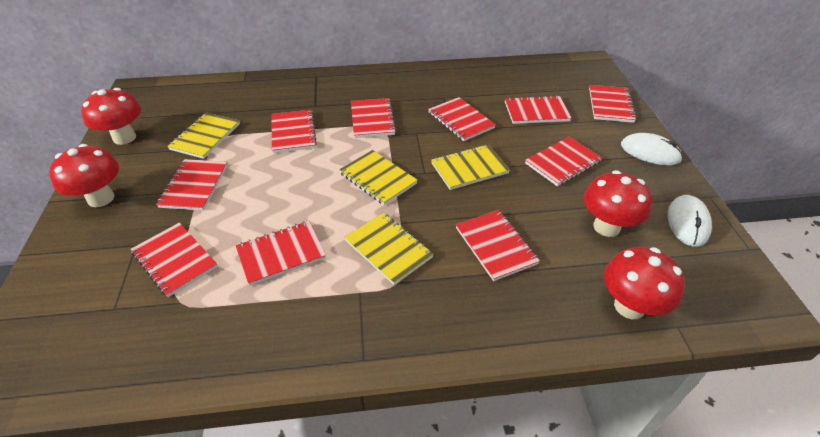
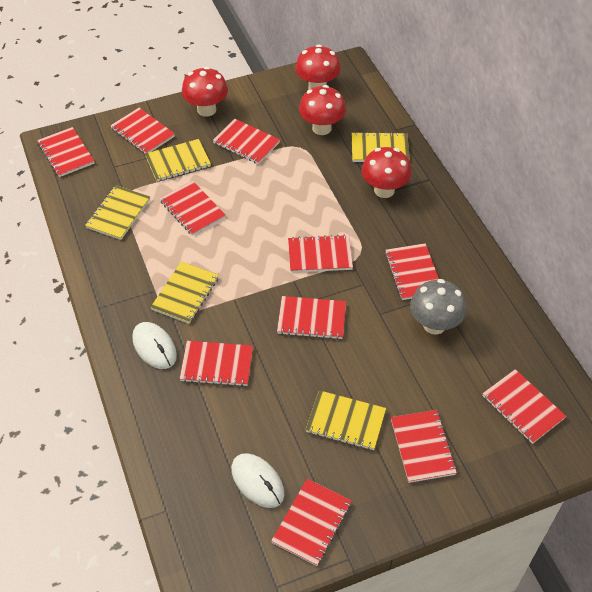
grey mushroom: none = 0 -> [410,279,466,335] = 1
red notebook: [131,223,218,297] [156,159,228,211] [235,221,326,286] [271,110,317,153] [351,98,396,138] [428,97,496,141] [456,210,540,281] [505,95,571,124] [525,137,602,186] [589,85,636,123] = 10 -> [37,127,95,177] [110,108,175,153] [159,181,226,236] [180,341,253,387] [213,119,280,164] [271,479,352,566] [277,296,346,340] [288,234,353,273] [385,243,439,300] [391,410,457,483] [482,369,566,444] = 11
yellow notebook: [167,113,240,159] [339,150,418,205] [344,213,434,285] [431,144,510,190] = 4 -> [85,185,150,240] [145,139,211,181] [150,261,219,324] [305,390,386,450] [352,132,410,162] = 5

